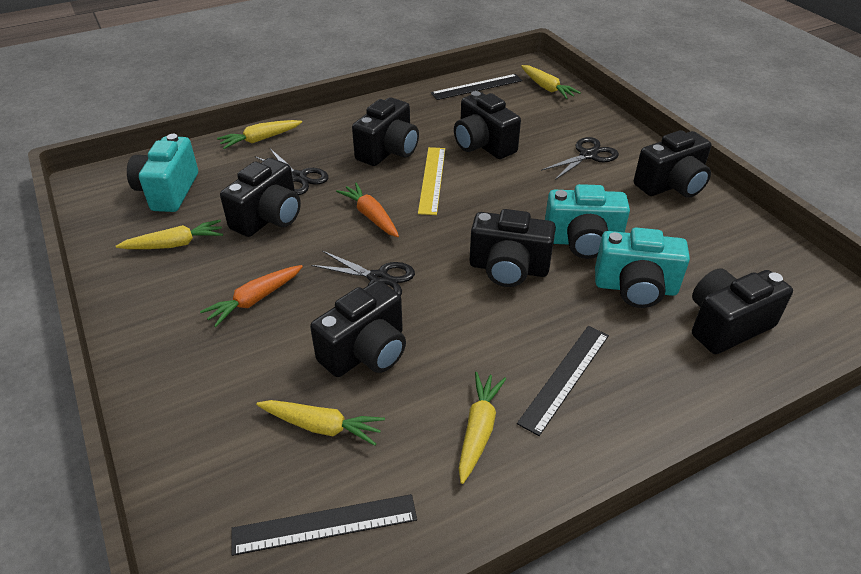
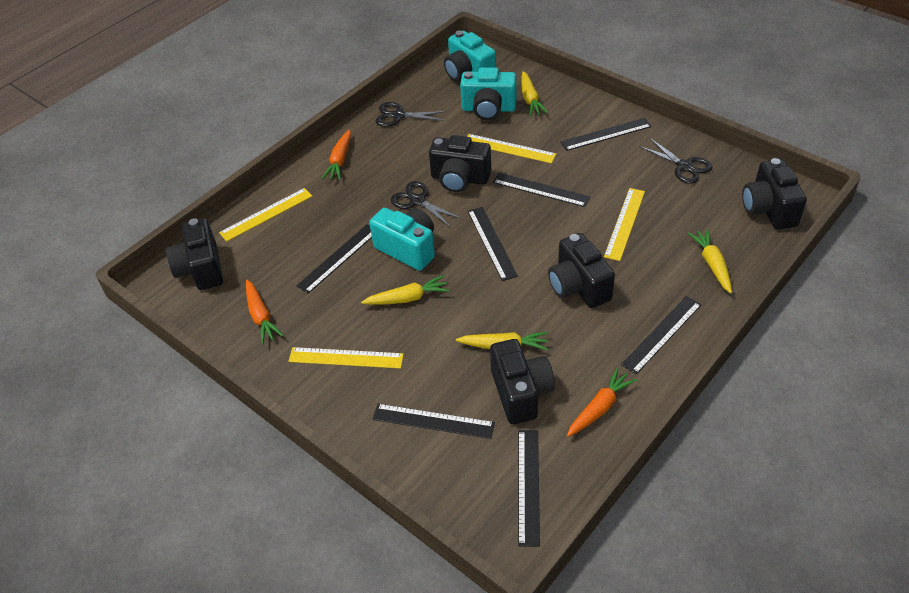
black camera: [220,158,301,237] [310,280,406,377] [352,97,419,166] [454,91,521,159] [469,209,556,287] [634,130,711,198] [692,269,793,354] = 7 -> [166,218,223,290] [429,135,491,192] [490,339,555,424] [548,233,615,308] [742,158,807,229] = 5
black ruler: [231,494,417,556] [431,74,523,100] [517,326,609,436] = 3 -> [296,225,372,294] [373,404,495,439] [468,207,518,281] [493,173,590,207] [518,430,540,547] [560,118,652,151] [621,296,702,374] = 7
orange carrot: [200,265,303,327] [336,183,399,237] = 2 -> [246,280,284,344] [322,129,351,180] [567,367,637,437] = 3
yellow carrot: [116,220,223,249] [217,120,302,149] [256,400,385,446] [459,372,506,484] [521,65,581,99] = 5 -> [361,275,449,305] [456,332,549,351] [521,71,548,116] [688,229,732,294] = 4
yellow ruler: [418,147,445,215] = 1 -> [219,188,312,242] [288,347,404,369] [467,134,556,164] [604,188,645,261] = 4

